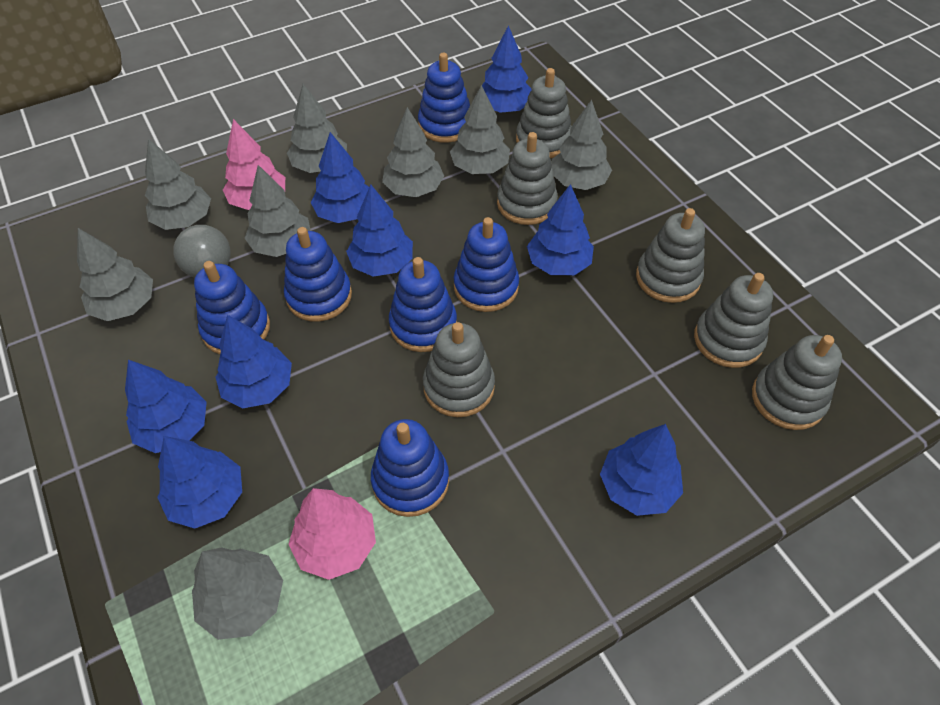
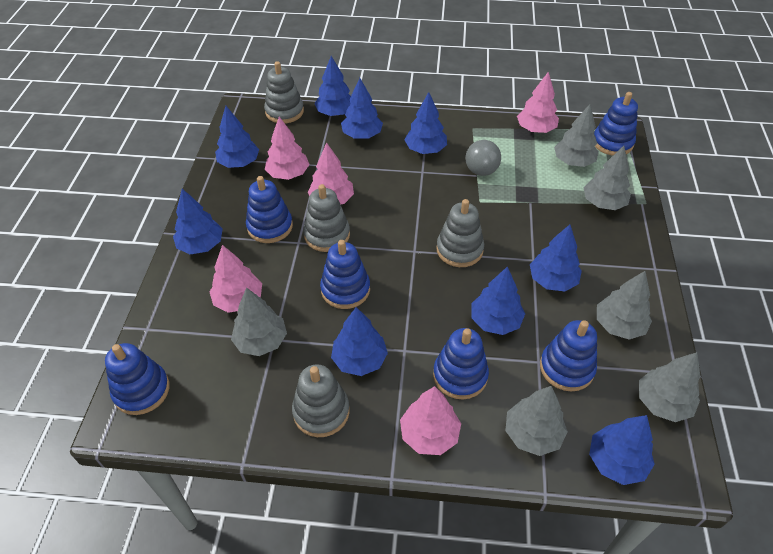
blue tree: [125,360,207,453] [157,436,242,529] [216,315,292,408] [310,132,369,223] [346,184,413,277] [482,25,532,113] [527,184,594,275] [600,424,683,516] = 8 -> [173,189,223,254] [215,106,259,168] [314,56,351,116] [331,307,388,376] [341,78,383,138] [404,92,447,154] [471,266,525,335] [530,225,582,292] [589,415,655,485] = 9
grey stacking toy: [423,322,495,417] [497,132,558,225] [516,68,571,158] [636,208,705,303] [694,273,773,368] [752,335,842,430] = 6 -> [264,61,304,123] [292,364,350,437] [303,184,350,252] [436,199,484,267] = 4
grey tree: [77,228,153,321] [145,139,211,230] [192,547,283,640] [245,165,311,257] [287,84,347,173] [382,107,444,197] [450,85,510,174] [552,100,612,190] = 8 -> [231,287,287,356] [505,386,568,456] [554,104,599,167] [583,146,631,210] [597,271,652,340] [639,352,700,422] = 6
pink tree: [223,119,285,210] [289,488,376,580] = 2 -> [210,245,262,313] [265,117,310,180] [308,142,354,205] [400,386,461,455] [517,72,559,133] = 5

